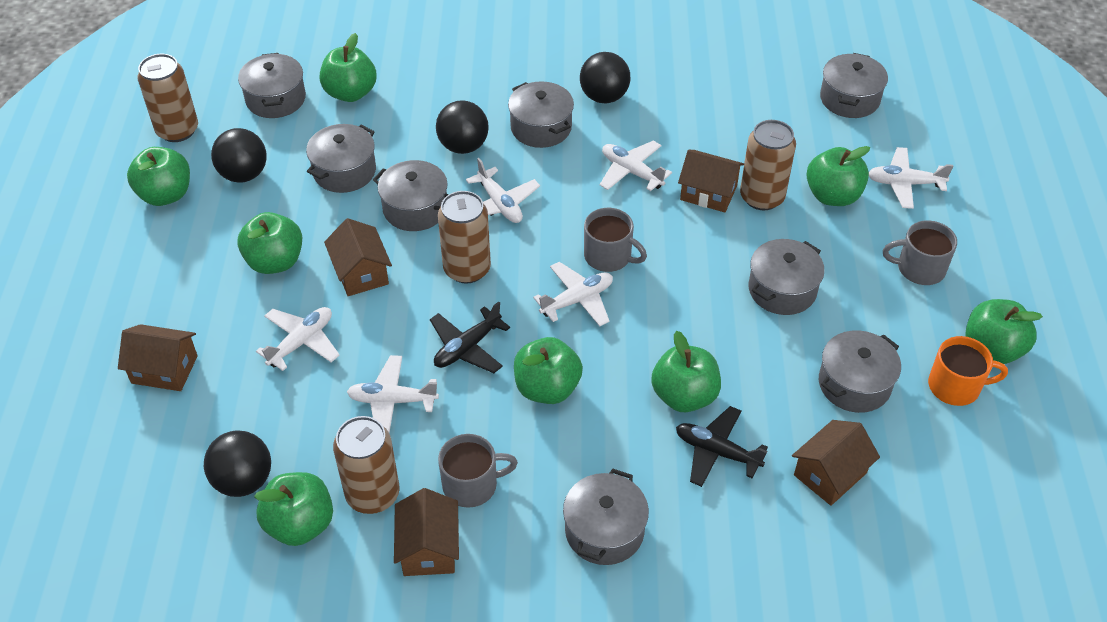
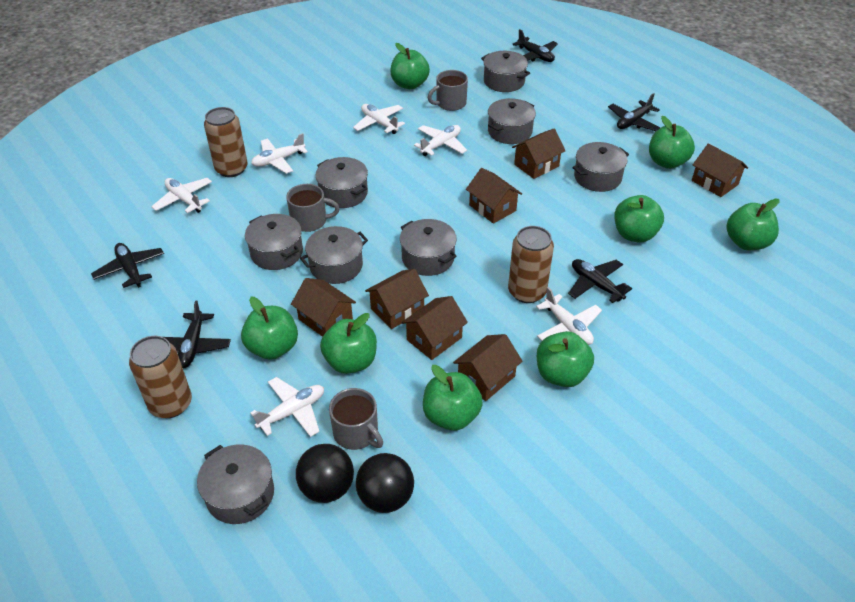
black ball: [204,430,271,497] [211,128,267,183] [436,100,489,154] [580,52,630,103] = 4 -> [296,444,354,503] [356,453,414,513] = 2
black plane: [430,301,510,373] [676,406,768,487] = 2 -> [91,243,164,288] [164,300,231,368] [512,29,558,62] [568,259,632,303] [608,93,660,131] = 5
brown can: [137,54,198,142] [333,416,400,514] [438,191,491,284] [740,120,796,211] = 4 -> [129,336,192,418] [204,107,248,177] [508,226,554,303] = 3
brown house: [118,324,198,391] [324,218,392,296] [394,488,459,576] [678,150,744,213] [792,420,880,506] = 5 -> [291,278,356,337] [365,269,429,329] [401,296,468,360] [453,334,523,401] [466,168,522,224] [512,128,565,179] [692,143,748,197] = 7
orange mug: [928,336,1008,406] = 1 -> none = 0

